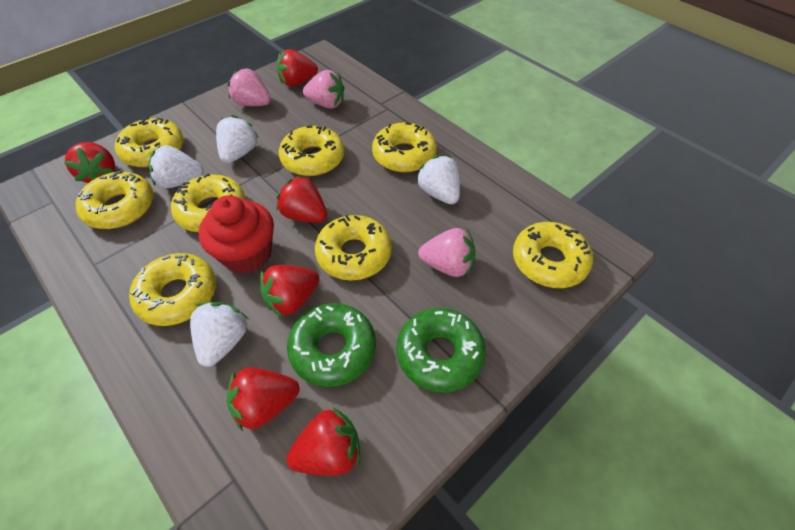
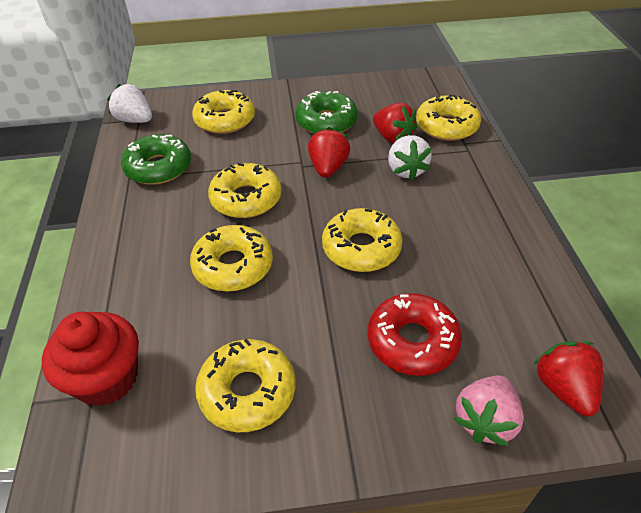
pink strawberry: [228,68,271,106] [303,70,345,109] [418,228,476,277] = 3 -> [454,376,524,446] = 1
red donut: none = 0 -> [368,293,462,376] = 1
red strawberry: [64,142,115,183] [227,367,299,431] [260,265,319,317] [277,49,318,87] [277,175,327,223] [286,408,360,476] = 6 -> [308,127,350,178] [373,103,417,144] [534,341,603,416] = 3
white strawberry: [149,145,204,188] [190,302,248,367] [216,115,259,163] [416,155,460,204] = 4 -> [107,84,152,123] [388,135,432,180] = 2
yellow donut: [76,171,153,229] [115,117,184,167] [129,253,216,326] [171,173,245,232] [279,126,344,176] [315,215,392,280] [372,122,437,173] [513,222,593,288] = 8 -> [190,225,273,292] [192,90,255,134] [195,339,295,432] [208,163,282,218] [322,208,402,272] [416,94,481,141] = 6

